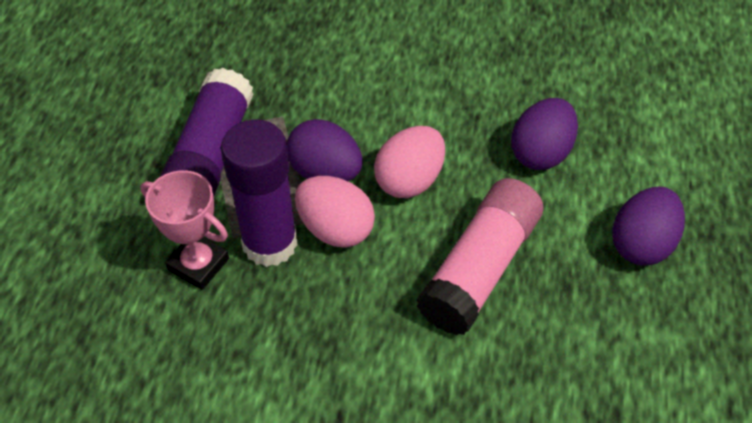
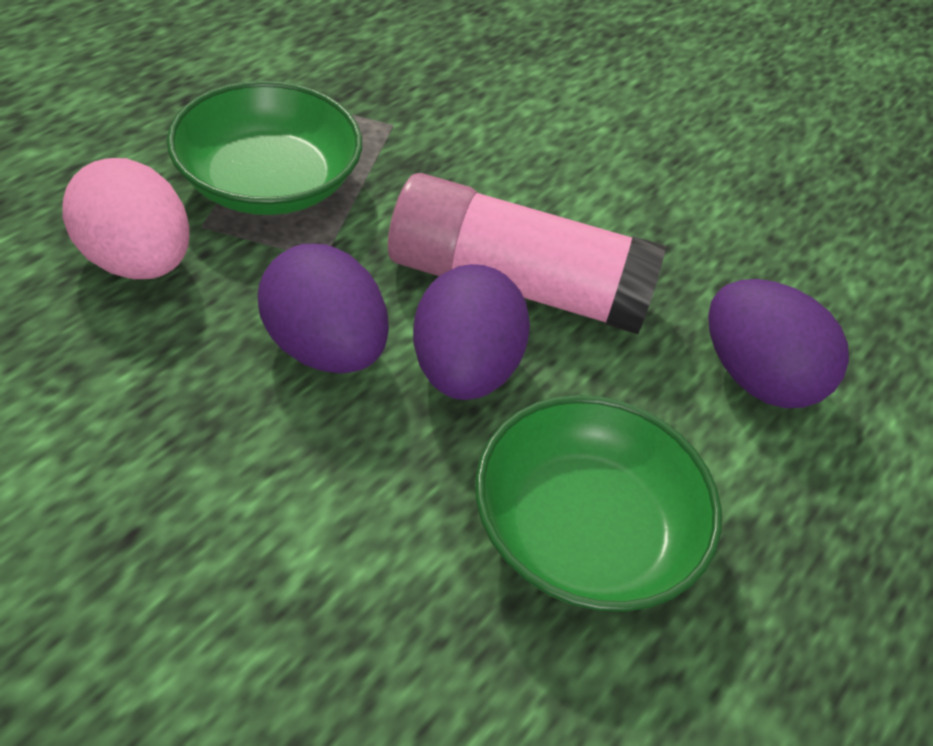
green bowl: none = 0 -> [167,81,362,215] [475,395,722,612] = 2
pink egg: [295,176,375,248] [374,126,445,198] = 2 -> [62,158,189,279] = 1
pink trophy: [141,170,229,290] = 1 -> none = 0
purple glue stick: [160,68,253,196] [221,119,298,267] = 2 -> none = 0

